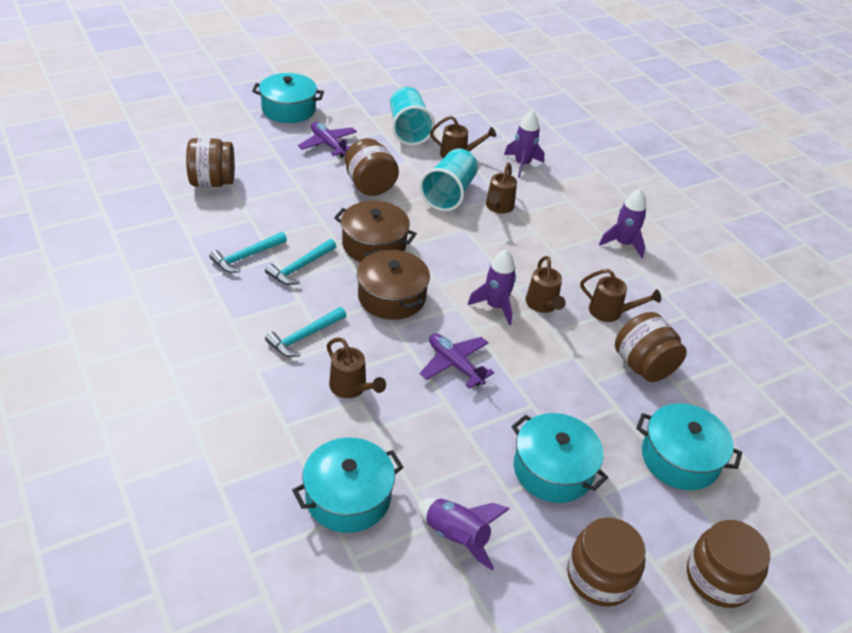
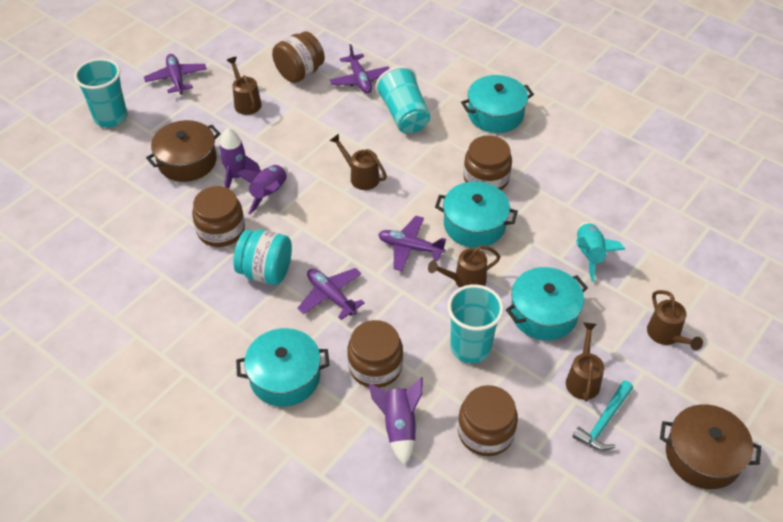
purple plane: [298,122,357,158] [420,333,494,389] = 2 -> [144,54,207,95] [297,268,365,320] [329,44,390,94] [378,216,446,271] = 4
purple rocket: [418,498,510,570] [468,249,516,325] [504,110,544,178] [599,189,646,258] = 4 -> [219,128,261,188] [236,165,288,215] [368,377,423,465] = 3
turquoise cup: [390,87,435,146] [419,148,478,211] = 2 -> [74,58,128,127] [375,66,430,133] [447,284,504,363] = 3
turquoise hammer: [209,232,287,273] [265,239,336,285] [265,307,346,357] = 3 -> [573,381,633,451] = 1
turquoise jar: none = 0 -> [233,230,292,285] = 1
turquoise rocket: none = 0 -> [576,222,625,282] = 1

